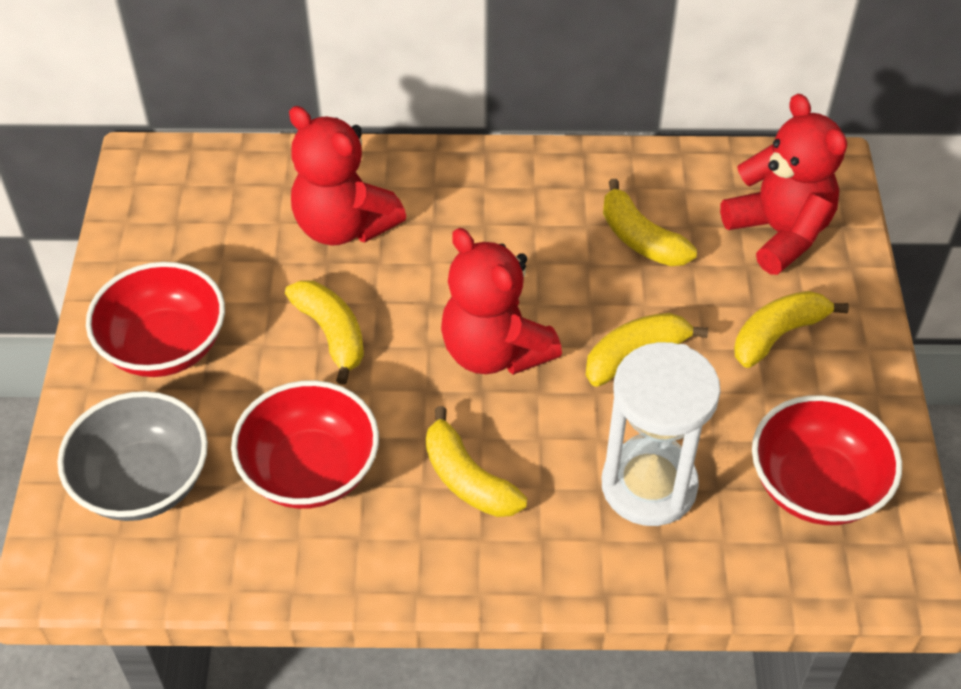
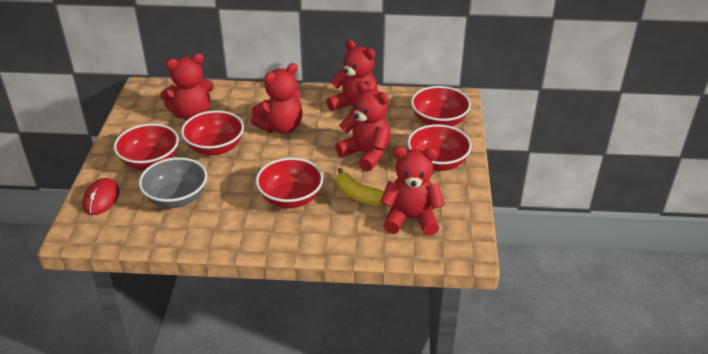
red bowl: [86,262,225,377] [231,380,379,509] [752,395,902,525] = 3 -> [114,123,179,170] [181,110,244,155] [256,158,323,208] [407,124,472,171] [411,86,471,126] = 5
red mouse: none = 0 -> [82,178,120,215] = 1
red teddy bear: [289,106,406,246] [441,228,562,375] [720,93,847,275] = 3 -> [160,53,214,120] [251,63,303,134] [326,39,378,114] [335,82,391,172] [380,147,445,236] = 5
white hourglass: [602,342,721,526] = 1 -> none = 0
yellow banana: [285,280,364,385] [426,406,527,517] [586,313,708,387] [603,179,697,266] [734,291,849,368] = 5 -> [337,168,384,205] = 1

